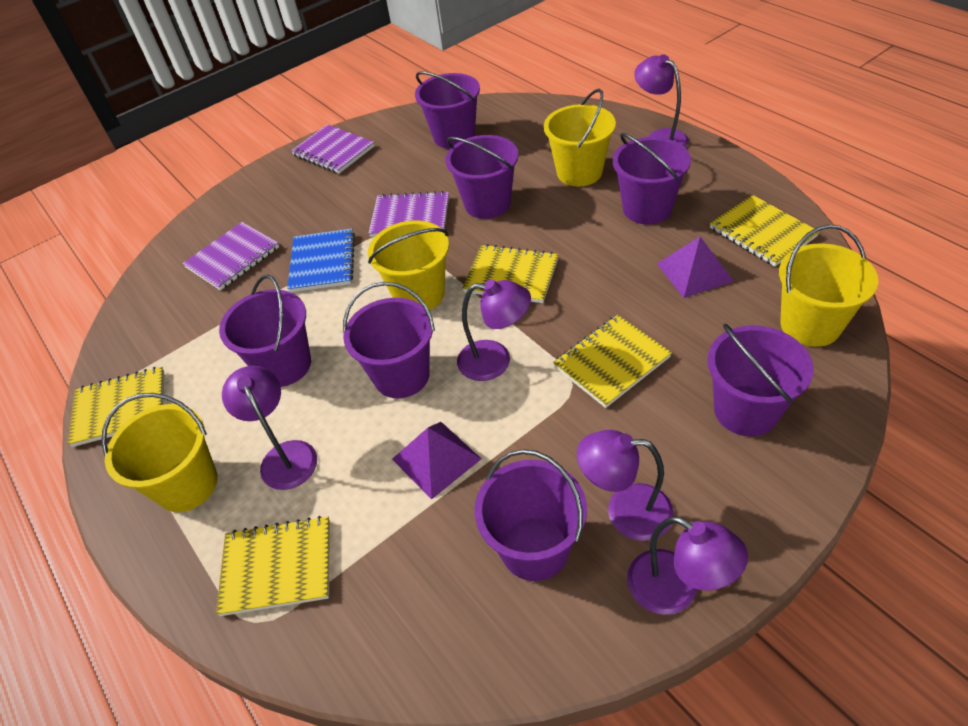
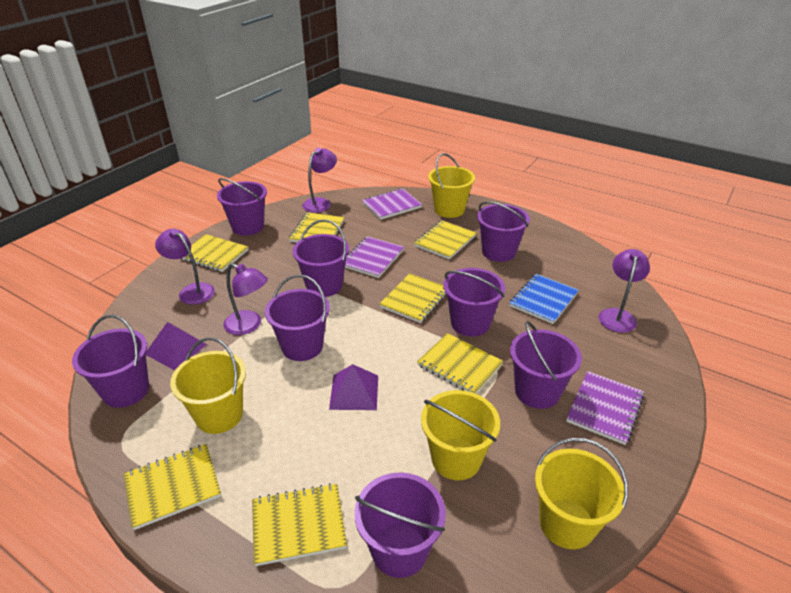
purple bucket: [219,274,311,387] [343,282,435,398] [415,71,480,149] [445,135,519,219] [475,449,587,581] [613,133,691,224] [707,323,814,436] = 7 -> [72,315,149,408] [217,178,267,236] [265,275,330,361] [293,219,349,297] [354,472,446,578] [444,268,505,336] [477,201,530,262] [510,321,582,409] = 8
purple lamp: [222,366,317,490] [457,279,531,381] [577,430,674,541] [627,516,748,615] [634,54,689,148] = 5 -> [155,228,215,305] [223,263,268,335] [302,148,337,213] [598,249,650,333] = 4
yellow notebook: [68,367,164,447] [216,516,330,616] [462,244,559,303] [553,315,672,408] [710,195,820,267] = 5 -> [124,444,221,530] [181,234,248,272] [252,483,347,566] [289,212,344,243] [379,273,446,323] [414,220,477,260] [417,333,504,394] = 7

